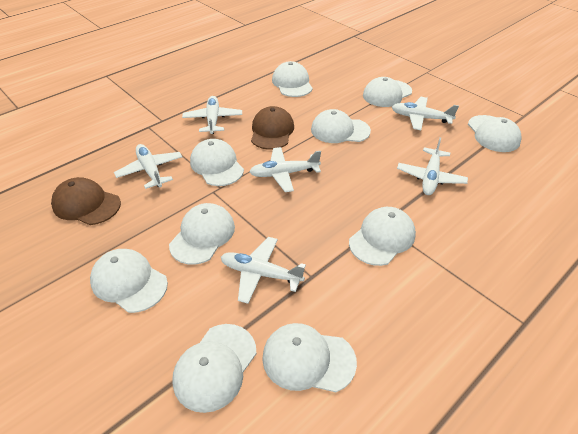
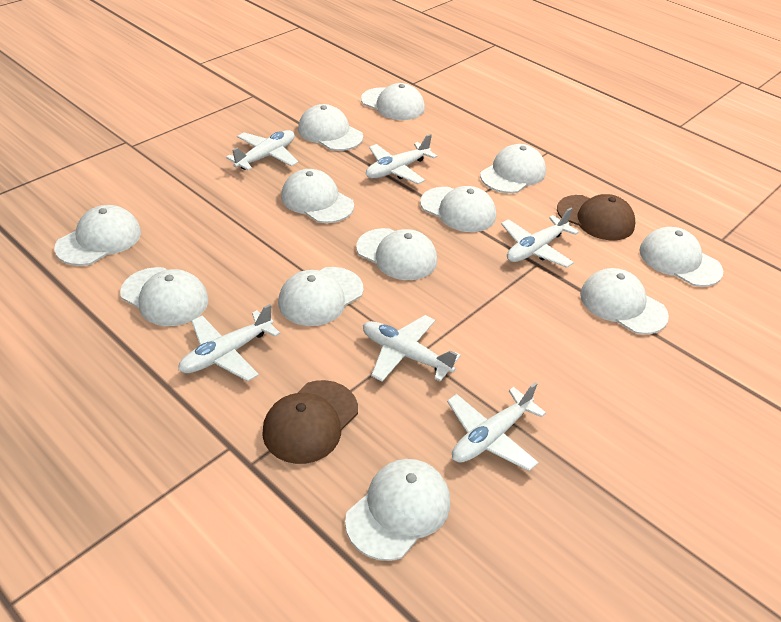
white cap: [90,249,168,313] [169,203,235,265] [173,324,257,413] [190,139,244,186] [262,323,357,392] [272,61,313,97] [311,109,371,143] [349,207,416,266] [363,77,412,107] [468,115,522,152] = 10 -> [54,205,141,266] [120,267,209,326] [278,267,364,326] [281,169,354,223] [298,104,363,151] [345,459,450,561] [356,228,437,280] [361,83,425,120] [420,186,496,232] [480,144,546,193] [580,268,669,334] [639,227,723,287] = 12

